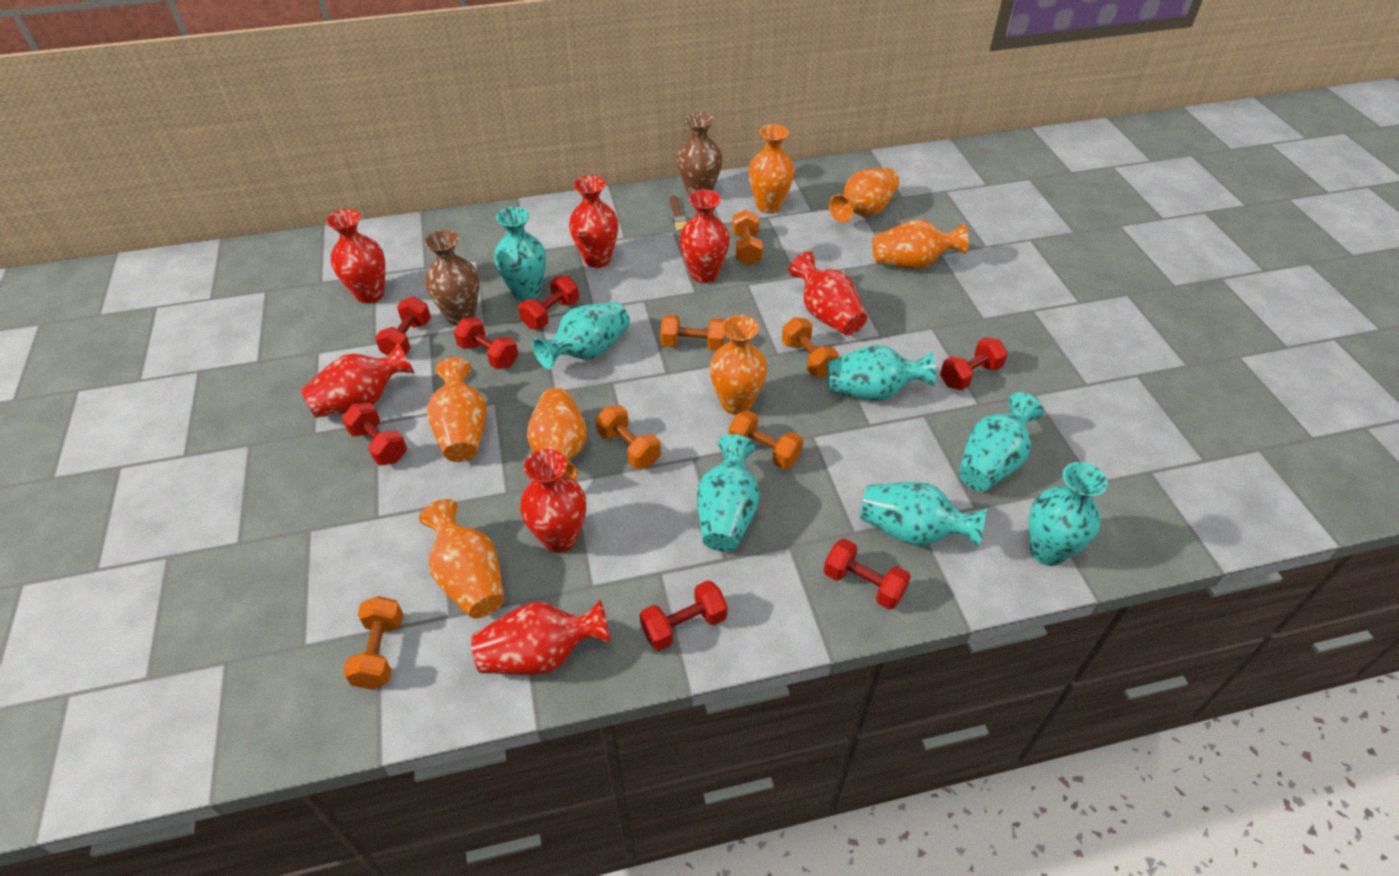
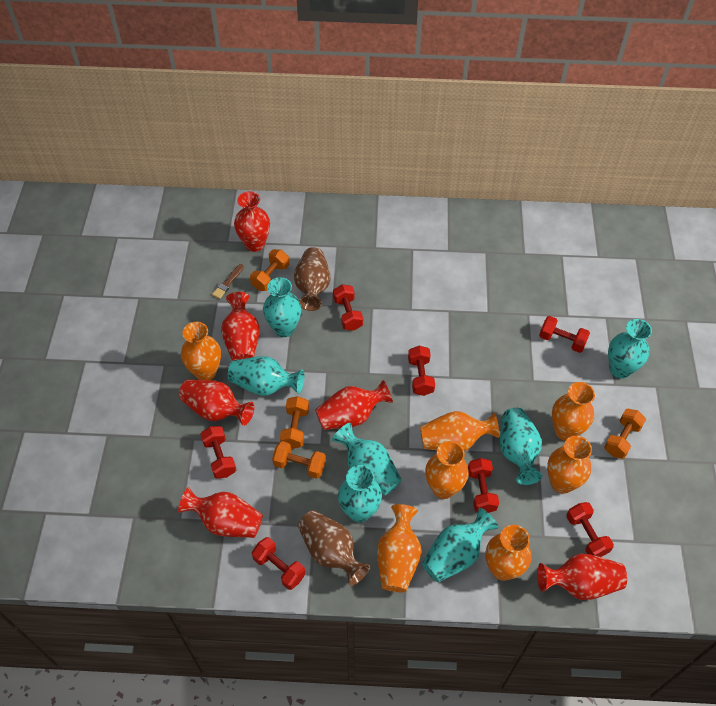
orange dumbbell: [343,596,403,690] [595,405,661,469] [660,314,725,351] [728,410,803,469] [732,210,763,265] [782,317,839,377] = 6 -> [250,249,289,291] [272,441,326,479] [280,396,309,449] [604,409,646,459] = 4
red vase: [300,343,414,418] [326,209,385,304] [471,600,610,675] [520,449,586,553] [569,175,618,268] [680,190,730,283] [788,252,867,336] = 7 -> [178,487,263,538] [179,379,255,426] [221,292,260,361] [234,191,270,252] [315,380,393,430] [537,553,627,600] = 6

